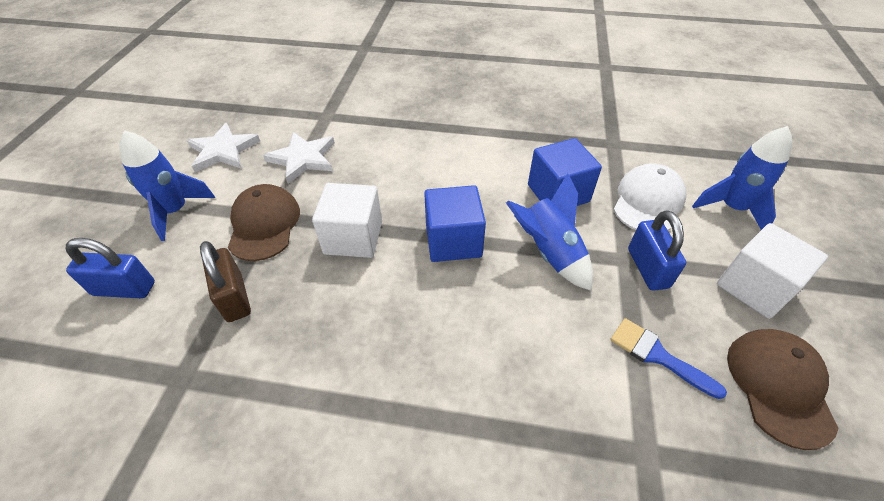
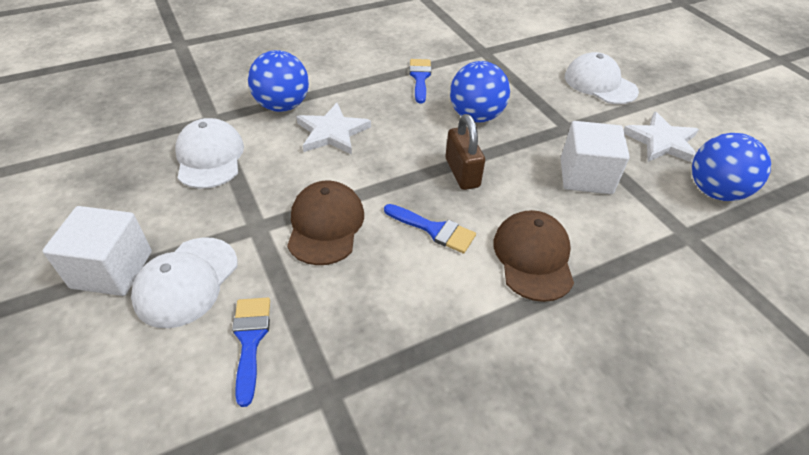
blue ball: none = 0 -> [248,50,309,112] [450,61,510,123] [692,133,771,201] = 3
blue brush: [610,318,727,399] = 1 -> [232,297,270,407] [384,204,476,254] [409,59,431,103] = 3
blue cube: [424,185,486,262] [528,138,602,206] = 2 -> none = 0
blue padlock: [66,238,155,298] [628,210,686,291] = 2 -> none = 0
blue rocket: [119,130,215,241] [506,173,593,291] [692,126,792,230] = 3 -> none = 0
white cap: [614,163,686,231] = 1 -> [131,237,238,328] [175,118,244,189] [565,52,639,104] = 3

